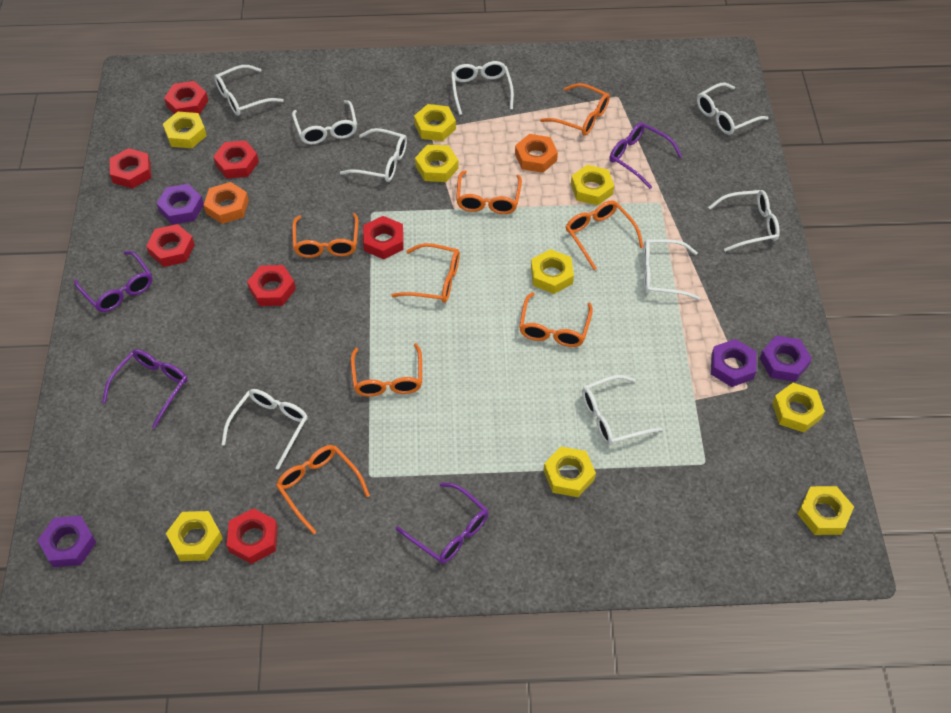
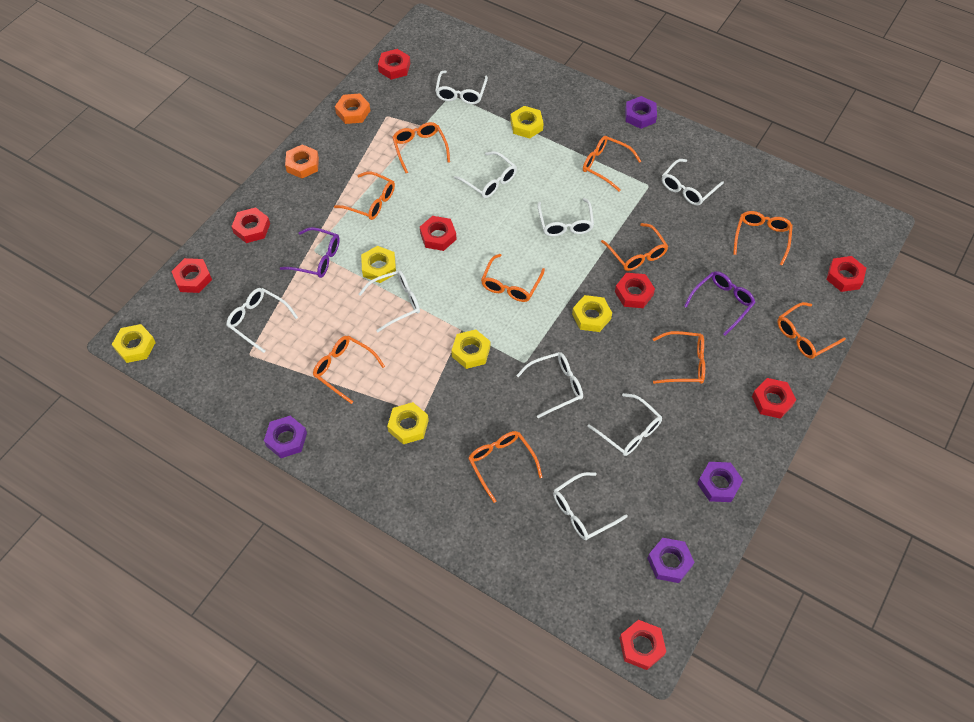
orange glasses: [276,445,370,535] [292,213,358,258] [351,343,422,397] [391,243,460,303] [456,170,522,214] [519,292,593,347] [540,83,610,135] [566,201,644,270] = 8 -> [313,336,385,404] [334,171,395,220] [392,122,450,173] [468,431,542,503] [481,254,545,302] [583,136,641,191] [601,223,668,271] [653,331,705,384] [733,211,793,266] [777,302,846,359] = 10
purple glasses: [74,251,153,312] [102,349,188,428] [396,483,488,564] [610,122,682,189] = 4 -> [280,227,340,278] [684,271,756,336] = 2
red nut: [110,148,151,189] [146,224,195,267] [164,81,208,115] [213,140,259,179] [226,508,278,564] [247,265,296,306] [363,216,403,259] = 7 -> [171,258,212,293] [231,207,270,243] [378,49,410,80] [420,216,456,251] [615,273,655,308] [620,620,666,670] [752,378,796,419] [826,256,866,292] = 8
yellow nut: [163,112,207,148] [166,511,223,561] [414,104,456,141] [415,145,459,182] [531,249,574,294] [543,447,596,497] [571,165,614,206] [772,383,825,432] [798,486,854,535] = 9 -> [112,324,156,363] [361,246,396,283] [387,402,429,444] [451,329,490,369] [510,106,544,138] [572,295,612,332] = 6

